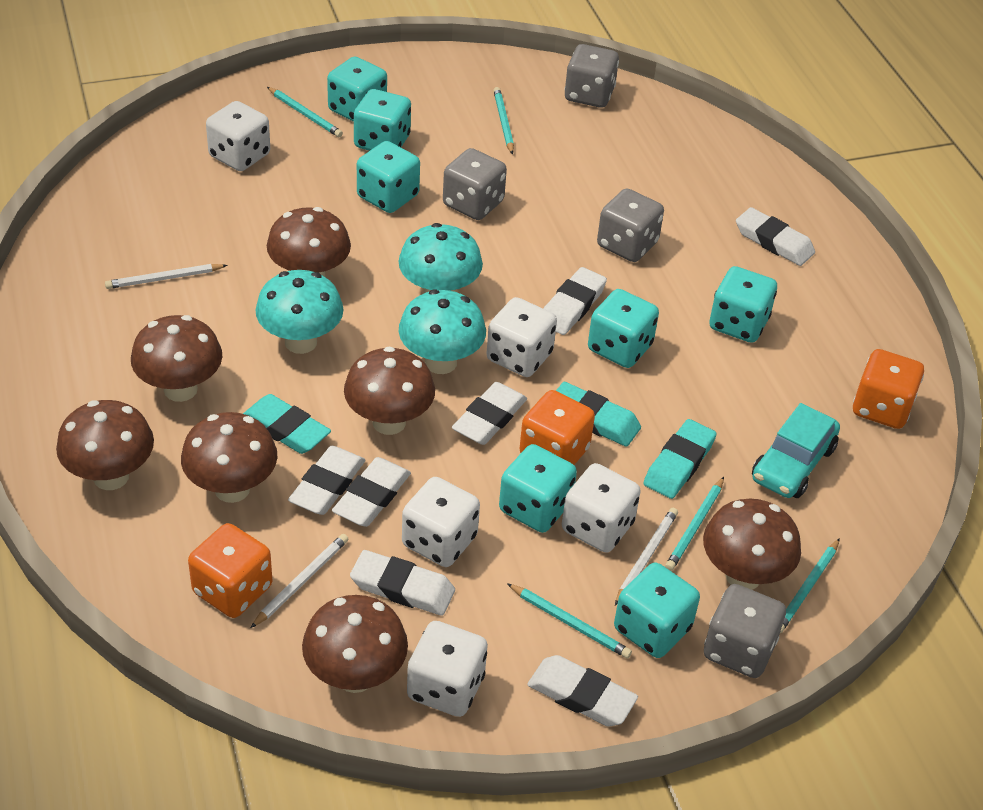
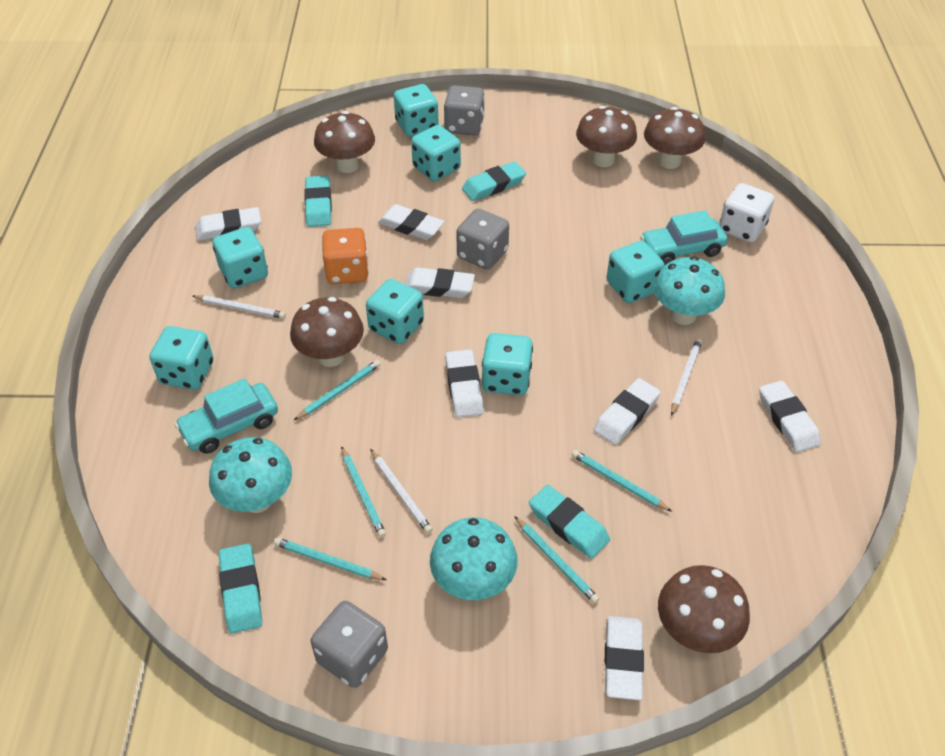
brown mushroom: [56,400,154,490] [131,315,222,402] [181,412,277,503] [267,207,351,277] [302,595,408,693] [344,346,435,435] [703,499,801,590] = 7 -> [290,297,364,367] [314,111,375,173] [576,106,637,167] [644,107,705,169] [658,565,750,653] = 5
grey dice: [443,148,507,220] [565,44,619,108] [597,188,664,262] [704,584,786,678] = 4 -> [311,601,388,688] [444,85,485,135] [456,209,509,270] = 3
orange dice: [188,523,272,618] [519,390,595,465] [853,349,924,429] = 3 -> [322,228,369,284] = 1
turquoise car: [752,403,840,498] = 1 -> [175,378,278,454] [640,210,727,265] = 2
turquoise eraser: [243,394,331,454] [556,382,641,447] [643,419,717,499] = 3 -> [219,543,262,633] [304,175,332,227] [462,161,526,201] [529,485,610,559] = 4
white dice: [206,101,270,171] [402,477,480,567] [407,621,488,717] [486,297,557,377] [562,463,641,553] = 5 -> [719,183,774,243] = 1

